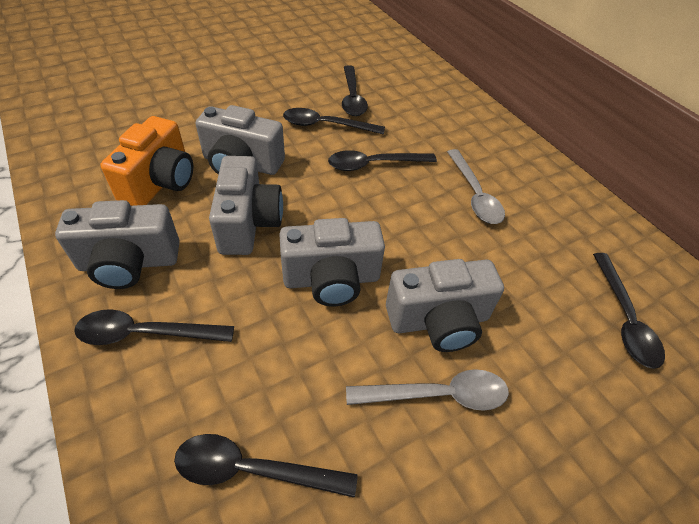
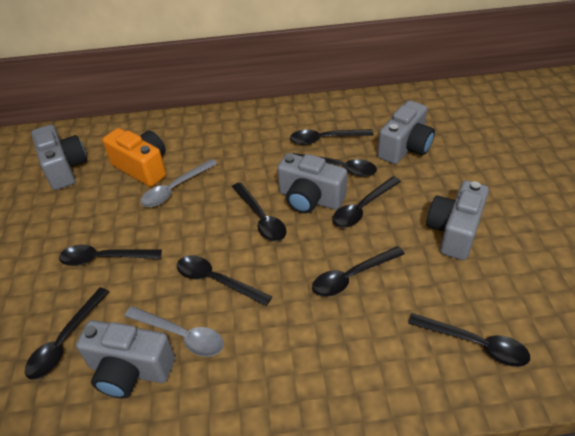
black spoon: [74,309,234,345] [174,434,358,498] [283,108,385,135] [328,150,437,171] [342,65,368,116] [593,253,665,369] = 6 -> [25,287,109,380] [59,245,162,266] [177,255,272,306] [232,182,286,241] [290,129,374,145] [293,153,377,177] [312,246,405,297] [332,176,401,228] [408,313,530,367] = 9

